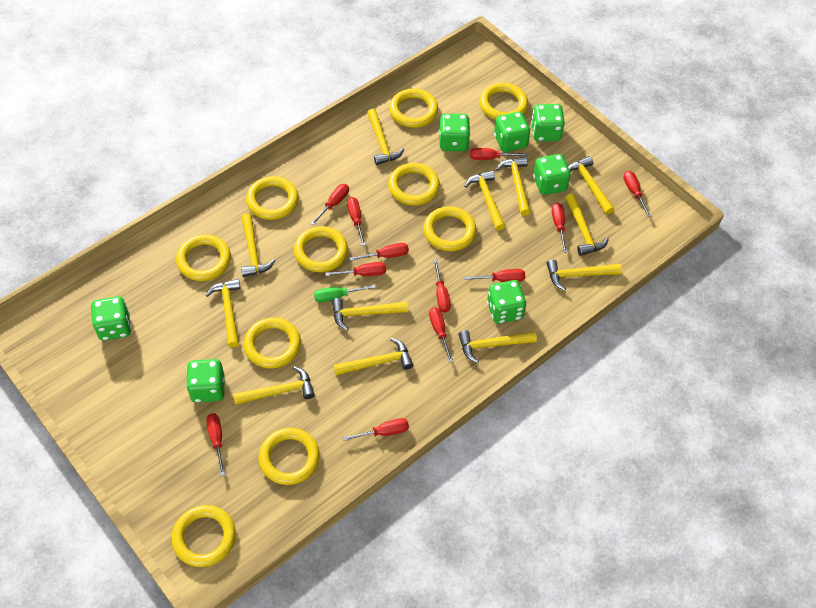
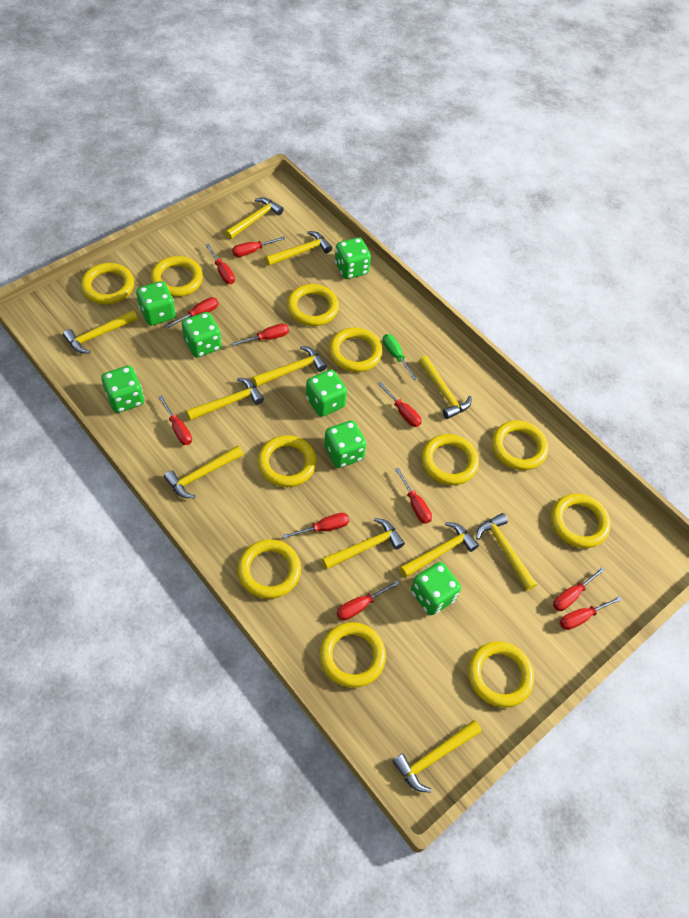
red screwdriver: [206,413,225,476] [310,184,349,225] [325,262,386,276] [343,418,409,441] [347,197,366,246] [349,243,409,261] [429,307,453,363] [433,259,451,312] [464,269,525,282] [470,148,527,160] [552,203,567,253] [623,171,651,217] = 12 -> [158,395,192,445] [165,297,219,328] [206,244,235,284] [231,323,289,346] [232,236,285,257] [283,513,349,539] [337,580,400,620] [378,382,422,427] [395,468,432,524] [553,567,605,611] [560,596,622,630] = 11
yellow hammer: [206,279,240,347] [233,366,315,405] [241,213,275,277] [332,298,408,330] [333,338,413,376] [367,109,404,165] [459,330,537,363] [464,170,505,231] [496,156,530,216] [546,260,622,291] [566,194,609,256] [568,156,615,215] = 12 -> [63,310,138,354] [164,445,243,498] [186,378,264,421] [225,198,284,239] [253,346,327,387] [265,231,332,266] [322,518,405,569] [392,720,482,792] [400,522,479,577] [419,356,472,419] [476,513,537,591] = 11
yellow ring: [171,505,236,567] [176,234,231,281] [243,317,301,368] [246,176,299,220] [259,428,320,485] [294,226,348,272] [388,163,440,206] [389,89,438,128] [423,206,477,251] [480,83,528,120] = 10 -> [81,263,134,304] [151,256,203,297] [238,539,301,599] [258,435,317,487] [287,284,339,326] [320,622,386,688] [329,327,383,372] [422,434,479,485] [468,641,534,707] [492,420,548,470] [551,493,611,548] = 11

